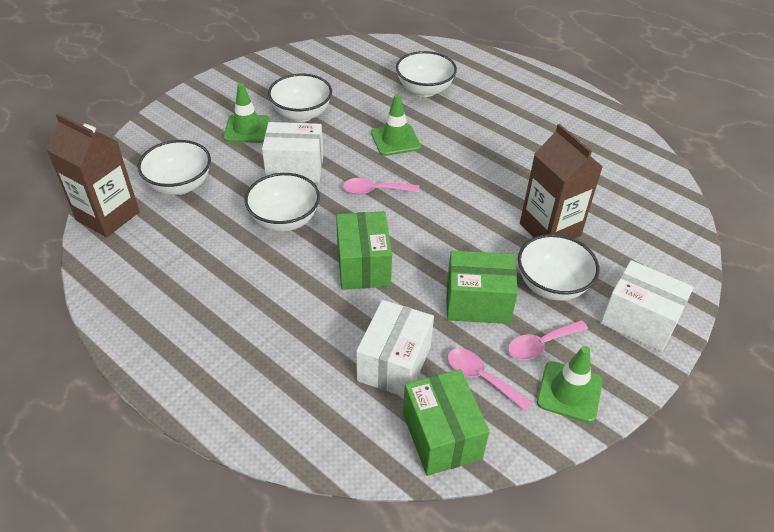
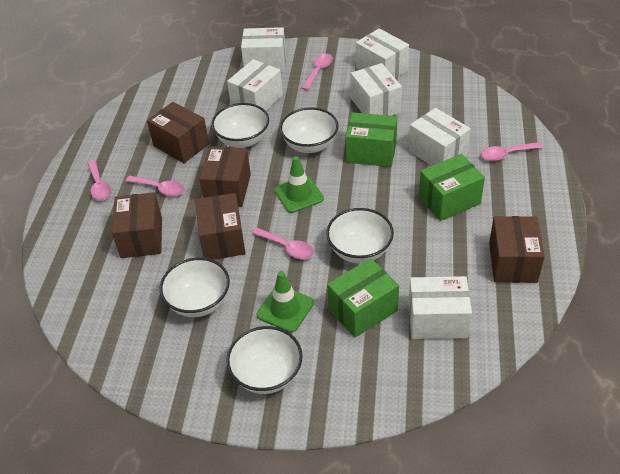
brown box: none = 0 -> [112,192,162,258] [147,102,209,163] [195,193,246,260] [199,146,251,207] [489,216,545,283] = 5
brown carton: [46,114,140,237] [520,124,603,239] = 2 -> none = 0
green traffic cone: [224,83,270,143] [371,94,421,156] [537,346,603,423] = 3 -> [257,271,314,333] [274,156,324,213] = 2
pink spoon: [343,178,419,194] [447,348,533,412] [508,320,588,360] = 3 -> [88,160,111,201] [125,175,184,196] [252,228,314,259] [301,54,333,90] [481,142,543,161] = 5
white box: [262,122,323,183] [356,300,434,397] [601,260,694,352] = 3 -> [227,59,283,111] [241,27,286,72] [351,63,402,116] [356,28,409,79] [408,276,472,339] [409,108,471,166] = 6

